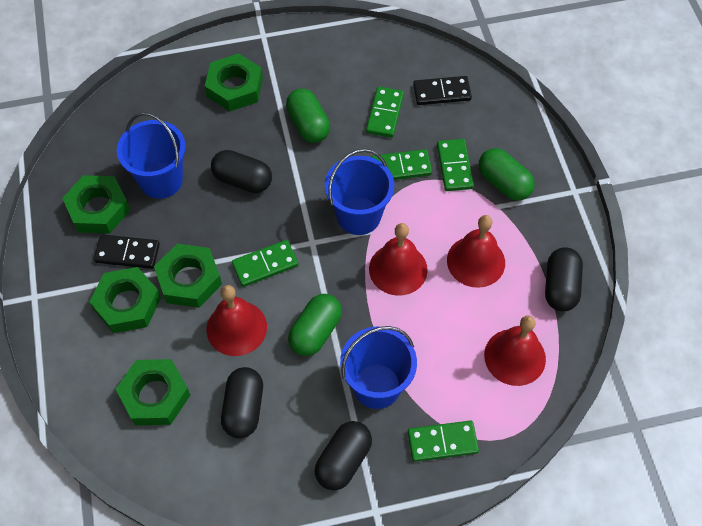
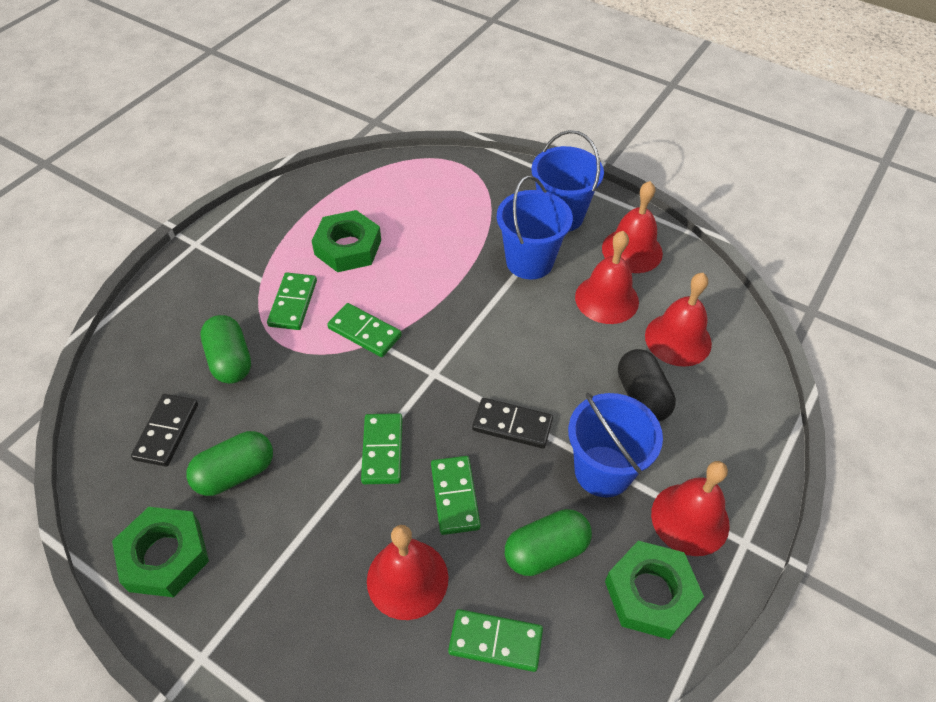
black capsule: [211,150,272,193] [221,367,263,439] [315,421,372,490] [545,247,583,311] = 4 -> [618,349,676,421] = 1
green nut: [62,175,130,234] [89,267,161,333] [116,359,190,425] [154,244,222,308] [205,53,263,111] = 5 -> [112,507,209,597] [312,210,381,272] [605,541,704,639] = 3
red bell: [207,285,267,356] [369,223,428,296] [447,215,505,288] [484,315,546,386] = 4 -> [367,525,448,620] [575,231,639,324] [602,181,663,273] [645,273,712,367] [651,461,730,556] = 5

